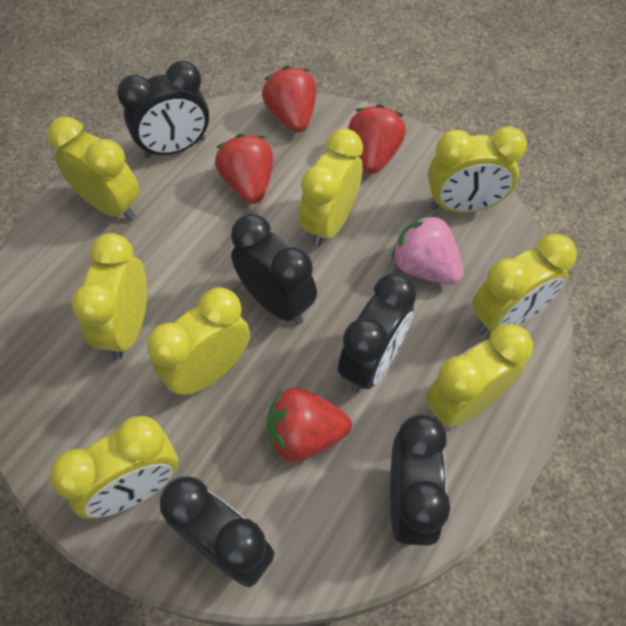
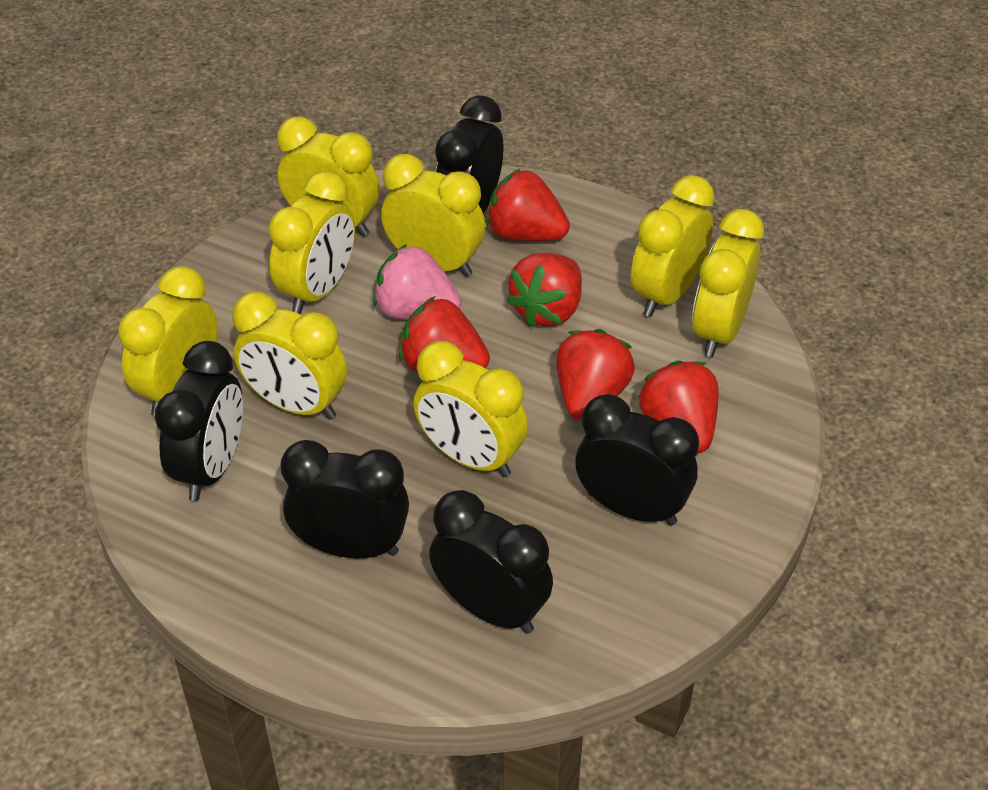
red strawberry: [215,134,274,204] [262,66,317,133] [266,387,352,462] [348,104,406,174] = 4 -> [399,296,490,372] [486,168,570,241] [506,253,582,327] [556,329,635,420] [638,361,718,453] = 5

